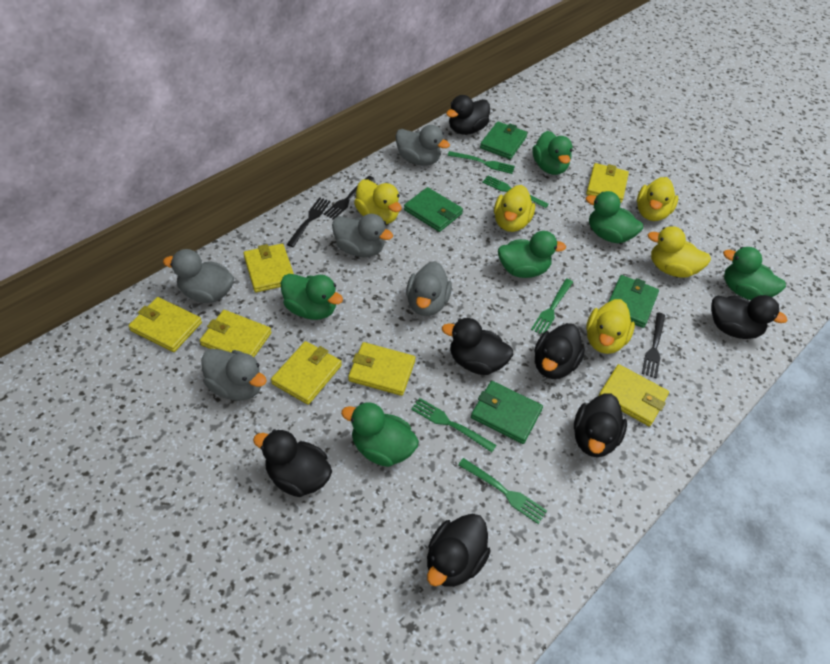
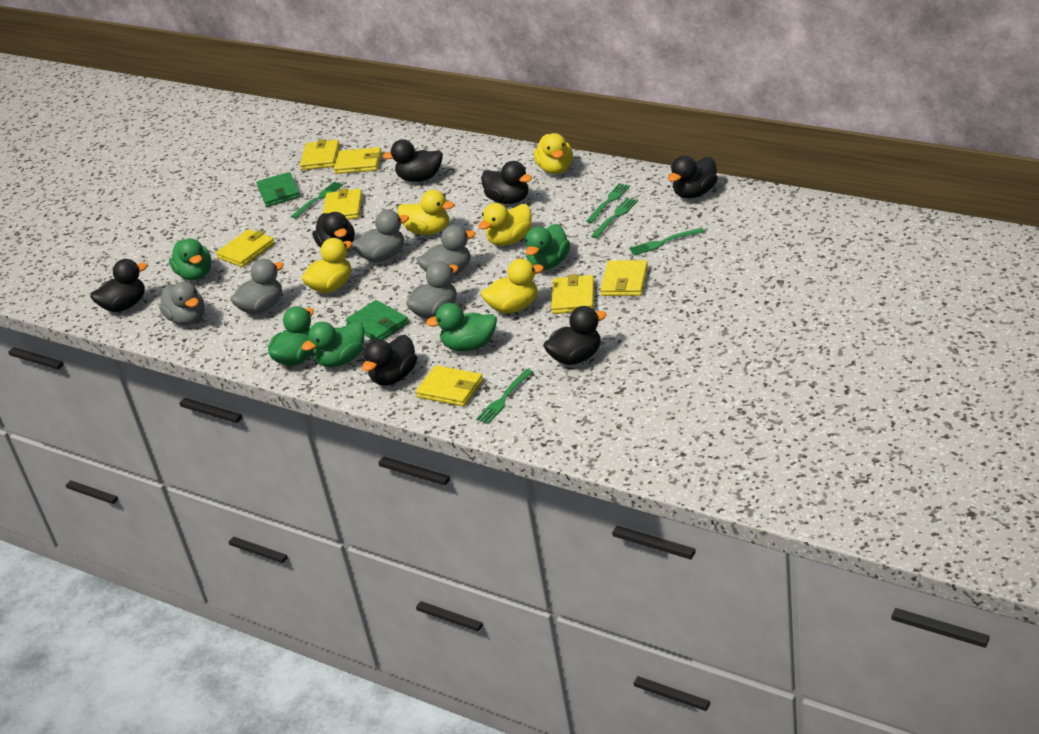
black fork: [287,197,331,247] [324,176,374,220] [642,312,665,378] = 3 -> none = 0
green duck: [281,274,343,320] [341,402,419,467] [498,231,566,278] [532,131,573,175] [586,191,643,243] [723,247,786,300] = 6 -> [169,238,211,280] [268,306,314,366] [302,321,364,367] [426,303,497,351] [525,224,570,270] = 5
green wallet: [404,187,463,232] [471,381,543,444] [480,121,528,159] [609,275,659,328] = 4 -> [257,172,300,207] [346,300,409,340] = 2

